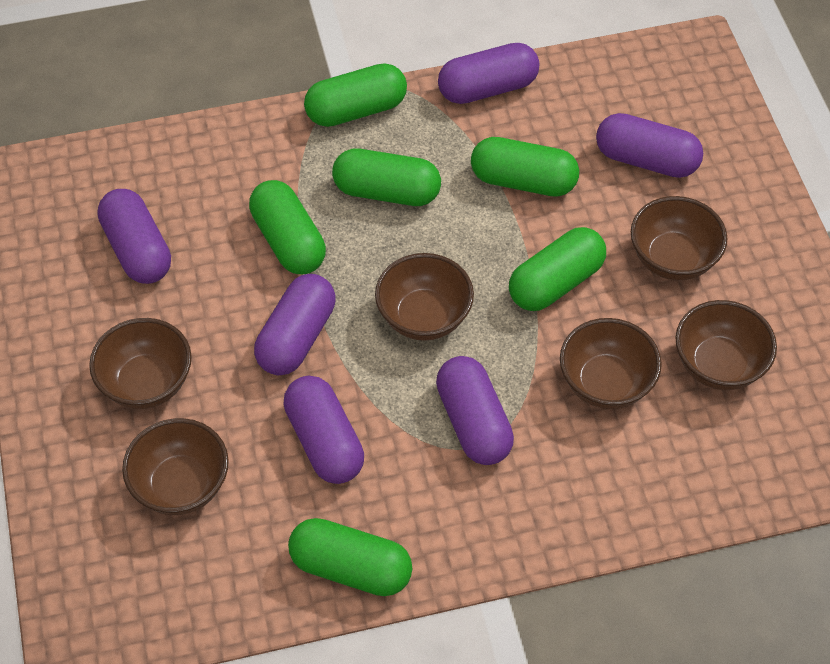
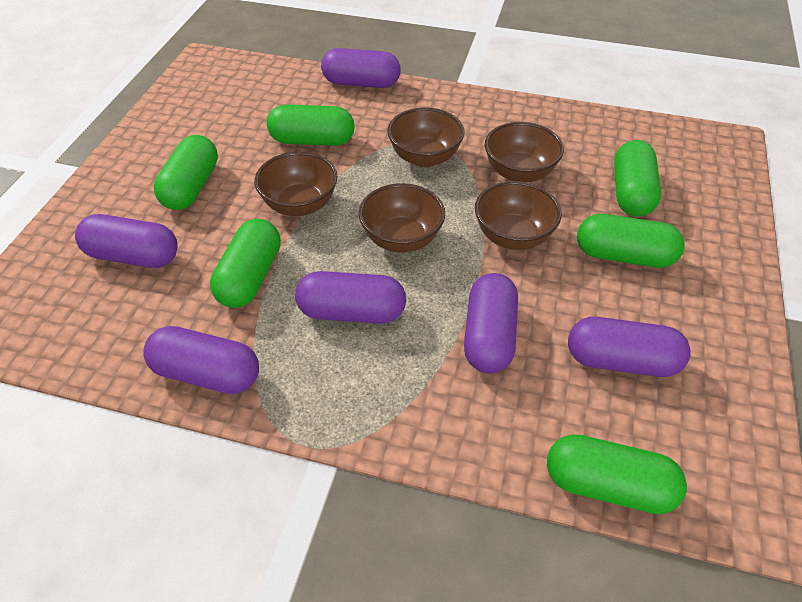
brown bowl: [89,318,192,409] [122,418,229,515] [375,253,474,341] [560,318,662,409] [631,196,727,280] [675,300,777,390] = 6 -> [254,152,338,216] [359,183,445,252] [387,107,464,167] [475,181,562,250] [485,122,564,182] = 5

